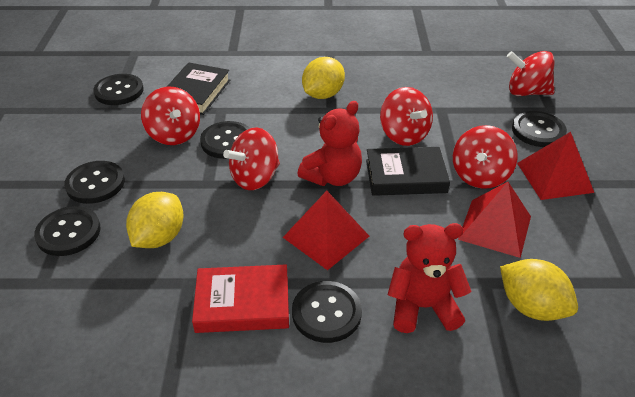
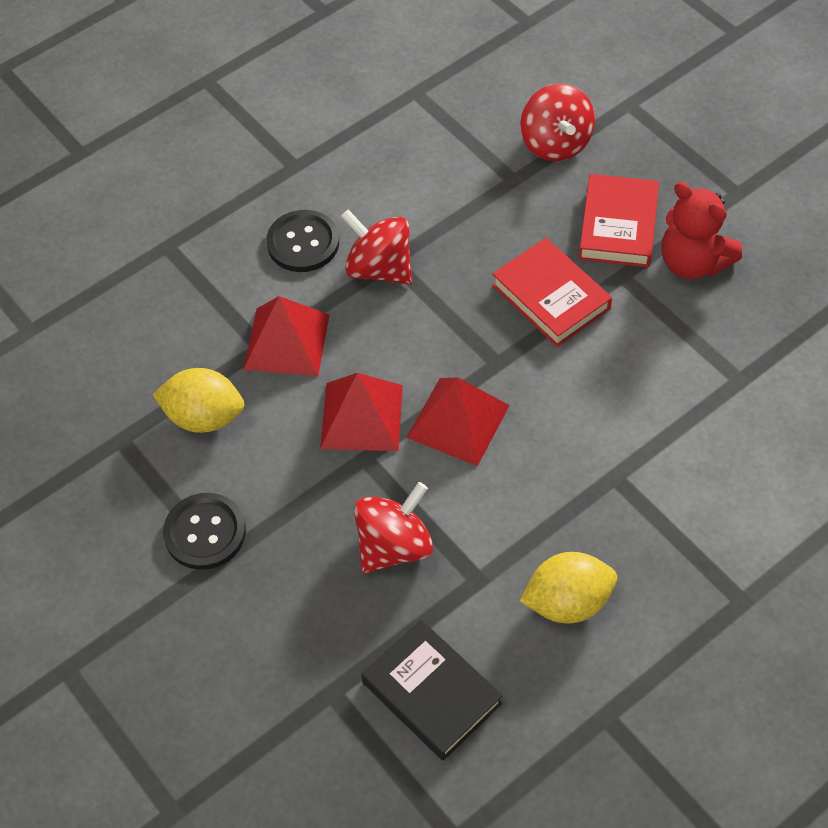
black book: [167,62,230,115] [366,147,450,196] = 2 -> [362,620,503,761] = 1
black button: [34,206,101,256] [64,161,125,204] [93,74,144,105] [200,121,250,159] [292,281,362,343] [512,111,567,147] = 6 -> [163,493,246,570] [266,210,339,272] = 2
red book: [192,265,289,333] = 1 -> [492,238,612,347] [579,174,659,267] = 2
red spinning top: [141,86,200,145] [223,127,280,190] [380,87,433,146] [453,125,518,189] [507,51,555,96] = 5 -> [341,209,412,285] [354,482,433,574] [520,83,595,161] = 3
red teddy bear: [298,101,362,186] [387,223,472,333] = 2 -> [661,182,742,279] = 1
yellow lemon: [126,192,184,248] [302,57,345,99] [500,259,578,321] = 3 -> [153,368,244,433] [520,552,617,623] = 2

